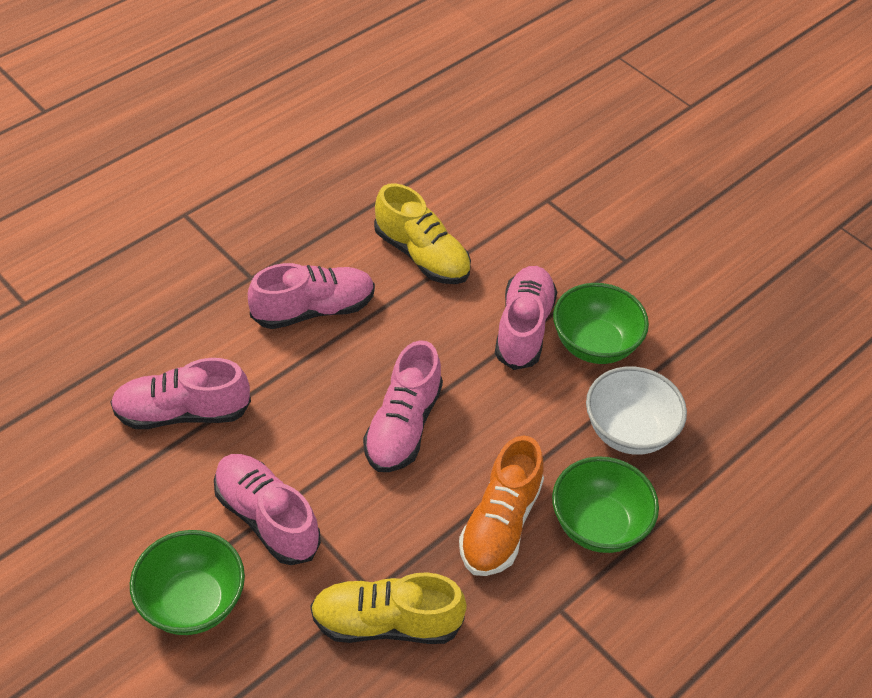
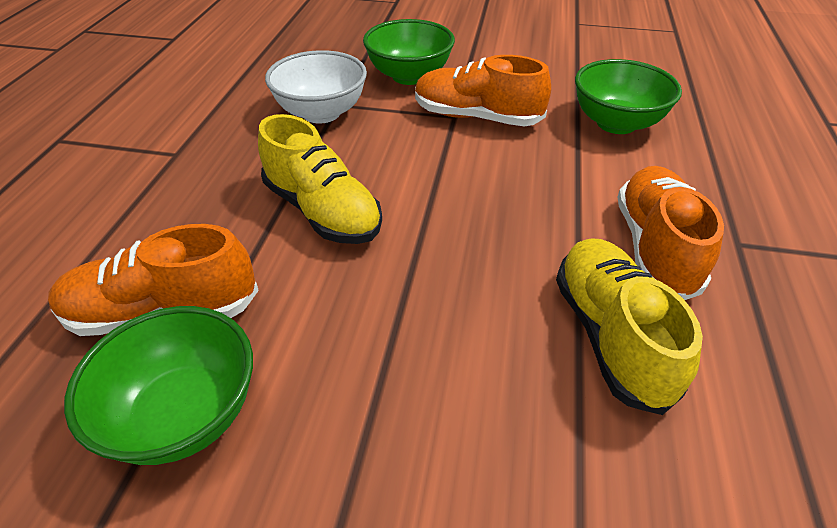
orange shoe: [459,436,544,576] = 1 -> [48,224,259,336] [415,55,551,126] [618,166,724,300] = 3
pink shoe: [110,358,251,429] [214,454,321,565] [248,263,375,329] [363,340,443,472] [495,266,557,370] = 5 -> none = 0

